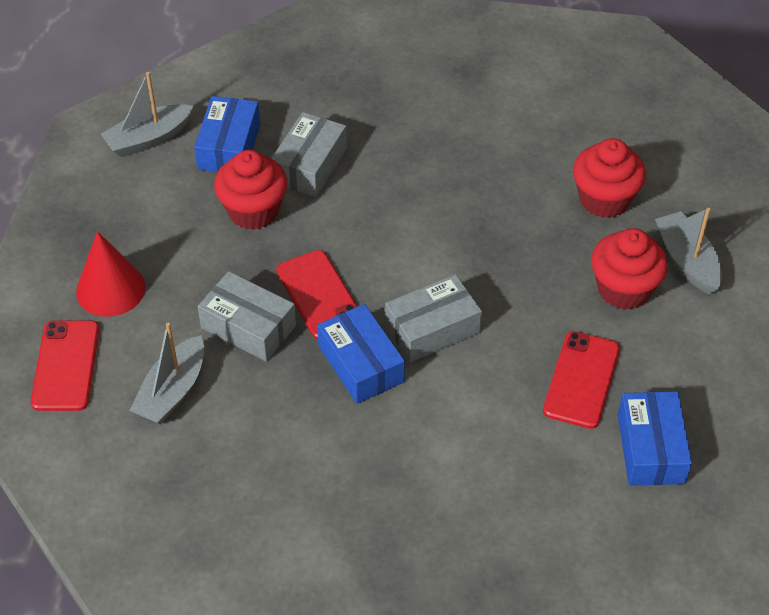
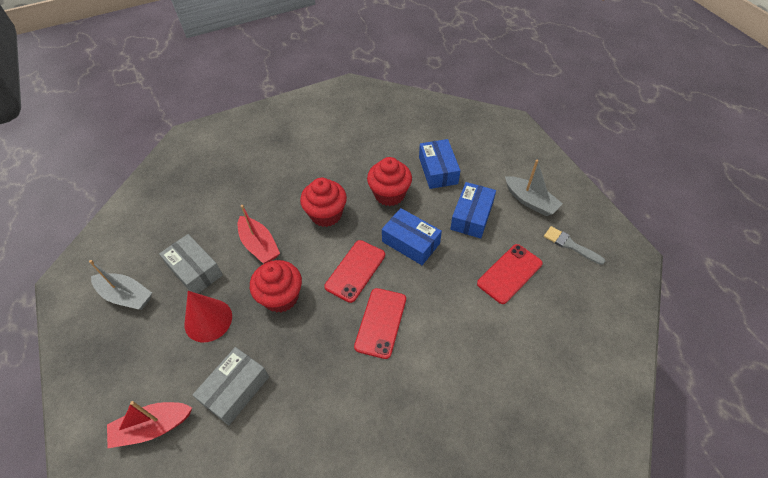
grey boat: [101,72,193,157] [129,323,204,424] [655,208,722,294] = 3 -> [89,260,152,310] [505,160,563,216] = 2
grey box: [198,271,296,362] [271,112,347,197] [385,274,482,362] = 3 -> [159,234,223,294] [193,347,269,425] = 2
grey brush: none = 0 -> [544,226,605,265] = 1
red boat: none = 0 -> [107,401,192,448] [238,205,280,264] = 2

